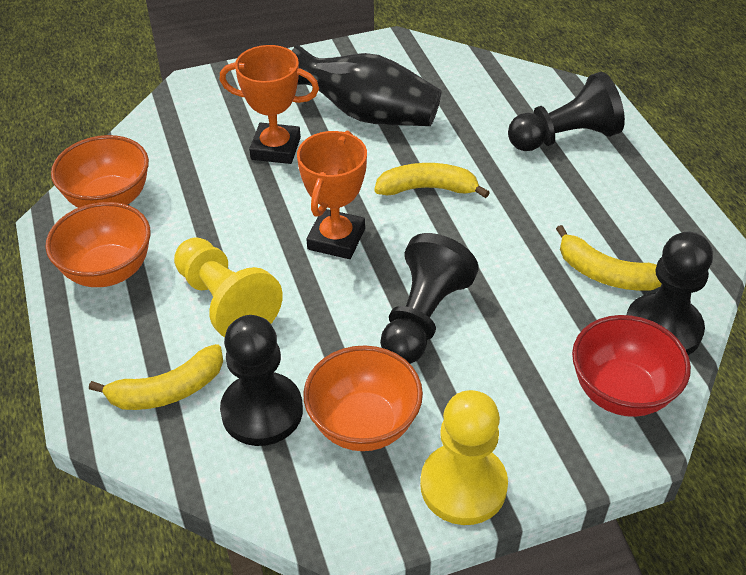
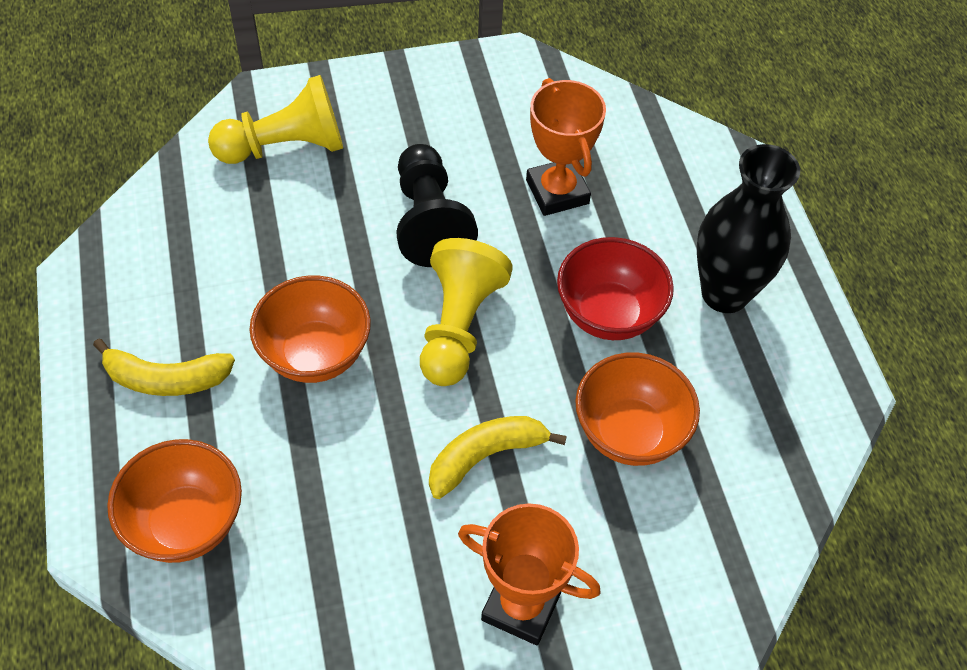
black pawn: [220,315,303,446] [380,233,479,364] [508,72,625,151] [627,232,713,355] = 4 -> [396,144,478,267] = 1
yellow banana: [89,344,223,410] [374,163,490,198] [556,225,662,291] = 3 -> [93,338,235,396] [429,416,567,499] = 2

